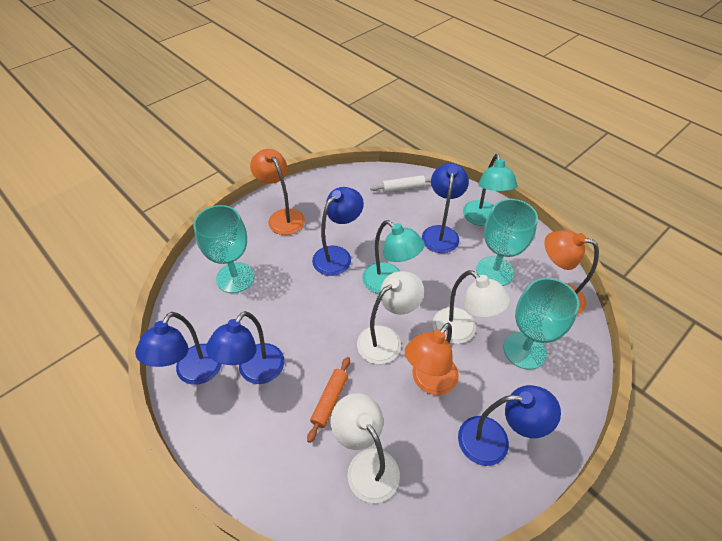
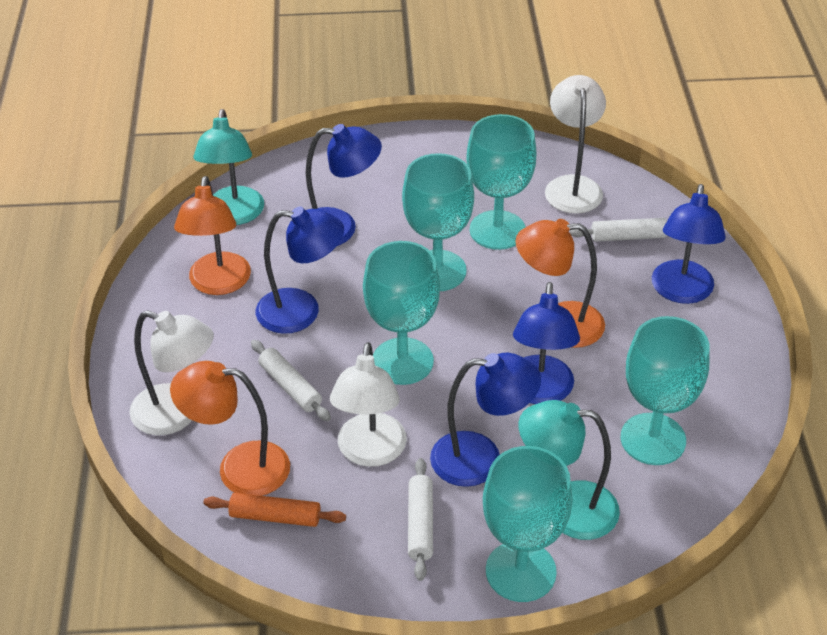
turquoise goblet: [193,205,254,293] [476,199,538,286] [504,278,579,369] = 3 -> [363,241,440,385] [402,153,474,291] [466,114,537,250] [483,446,573,602] [620,316,709,465] = 5
white rolling pin: [370,175,431,193] = 1 -> [251,340,331,421] [408,458,433,581] [570,218,667,242] = 3

